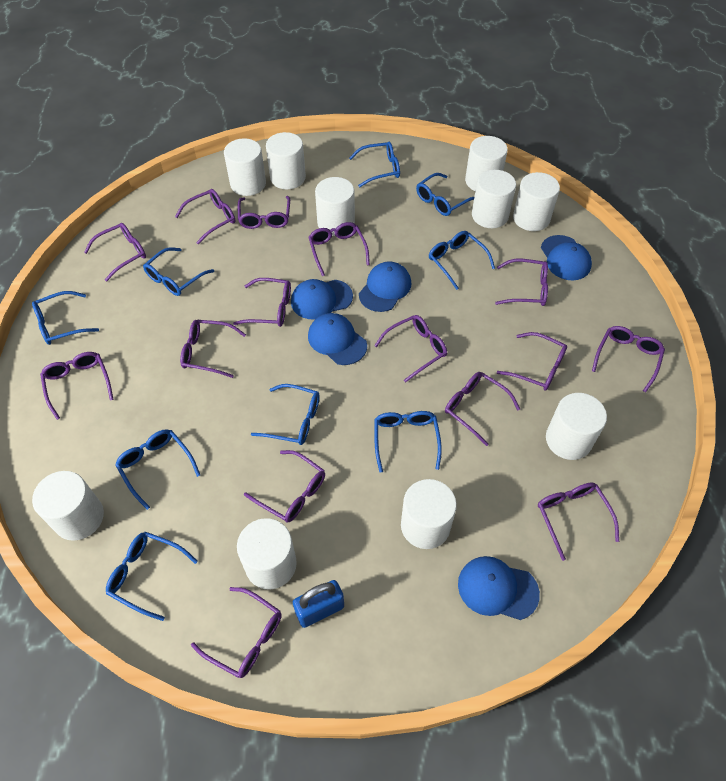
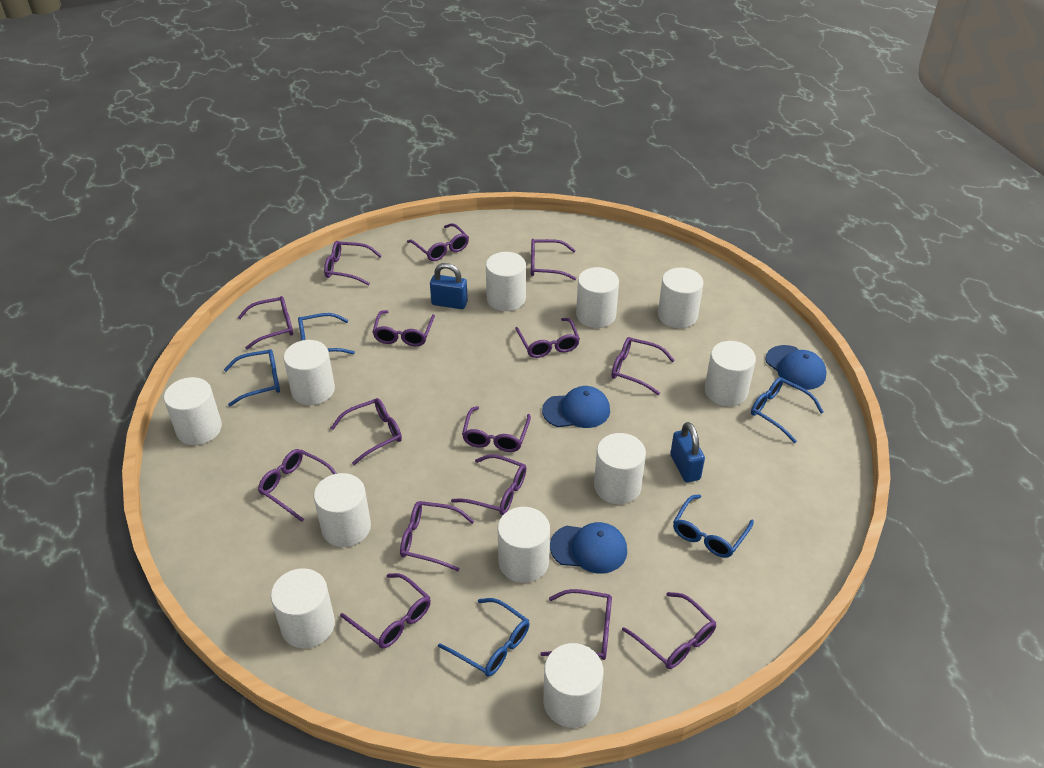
blue cap: [291,279,353,320] [308,313,367,365] [359,261,412,312] [458,556,540,620] [541,235,592,280] = 5 -> [542,386,610,428] [550,522,627,574] [765,345,827,390] = 3
blue glasses: [32,291,99,345] [106,532,198,621] [115,429,200,510] [143,247,214,296] [251,384,320,445] [349,142,400,187] [375,411,442,473] [416,173,474,216] [429,231,495,290] = 9 -> [224,349,280,406] [298,313,355,354] [438,598,530,677] [673,494,754,558] [751,377,824,443] = 5
blue padlock: [293,580,344,628] = 1 -> [430,263,468,309] [670,422,705,483] = 2
white cylinder: [32,471,104,541] [224,138,266,196] [237,518,297,590] [266,132,306,189] [315,177,355,236] [401,479,457,549] [465,136,508,191] [472,170,516,228] [513,172,560,231] [546,393,607,460] = 10 -> [164,377,222,445] [271,568,335,648] [284,340,335,405] [314,473,371,547] [486,252,526,311] [498,507,550,583] [543,643,604,728] [576,267,619,328] [594,433,646,504] [658,268,703,328] [705,341,756,406] = 11

